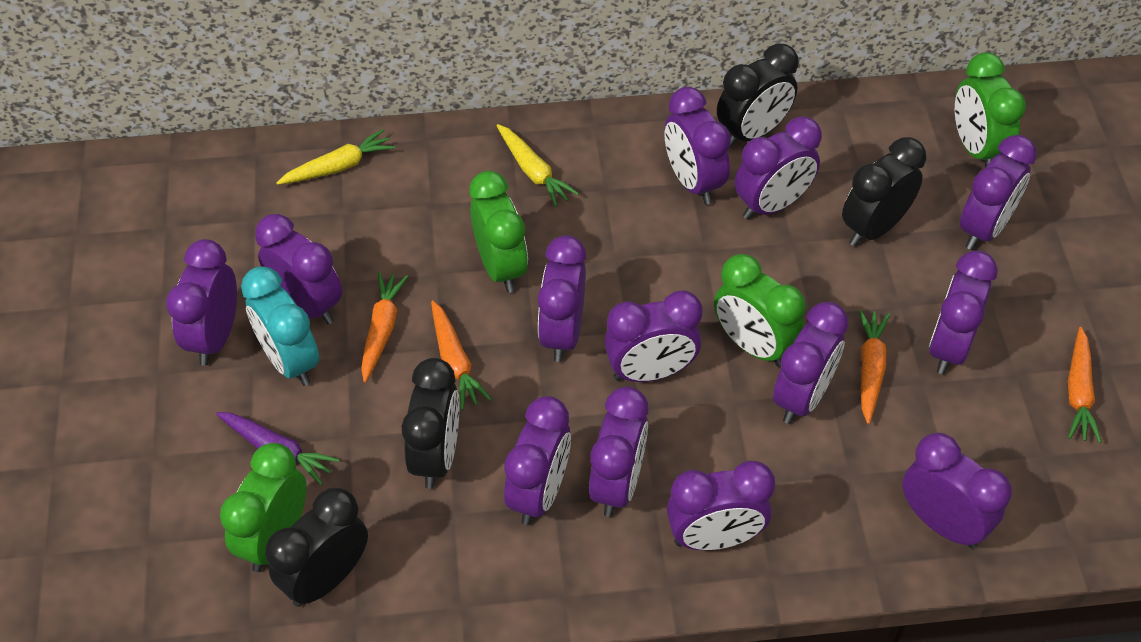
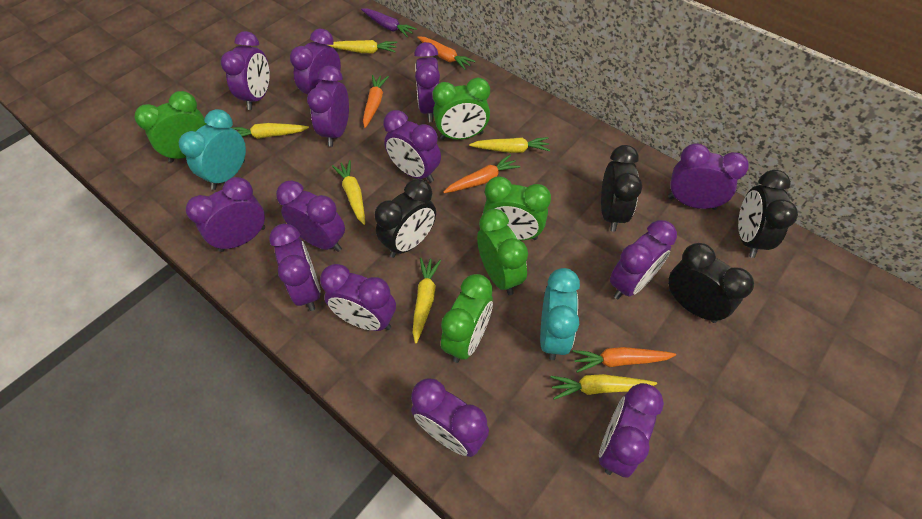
green clock: [220,443,306,572] [470,171,528,293] [714,254,806,367] [955,53,1026,168] = 4 -> [135,91,206,163] [433,78,490,140] [441,274,493,363] [477,209,528,295] [483,176,551,240] = 5
turquoise clock: [241,267,319,386] = 1 -> [179,109,246,190] [540,268,580,360] = 2
yellow carrot: [276,129,395,185] [496,124,579,207] = 2 -> [232,123,309,139] [328,40,397,53] [332,160,365,225] [413,258,441,344] [469,137,550,153] [550,374,657,400] = 6

